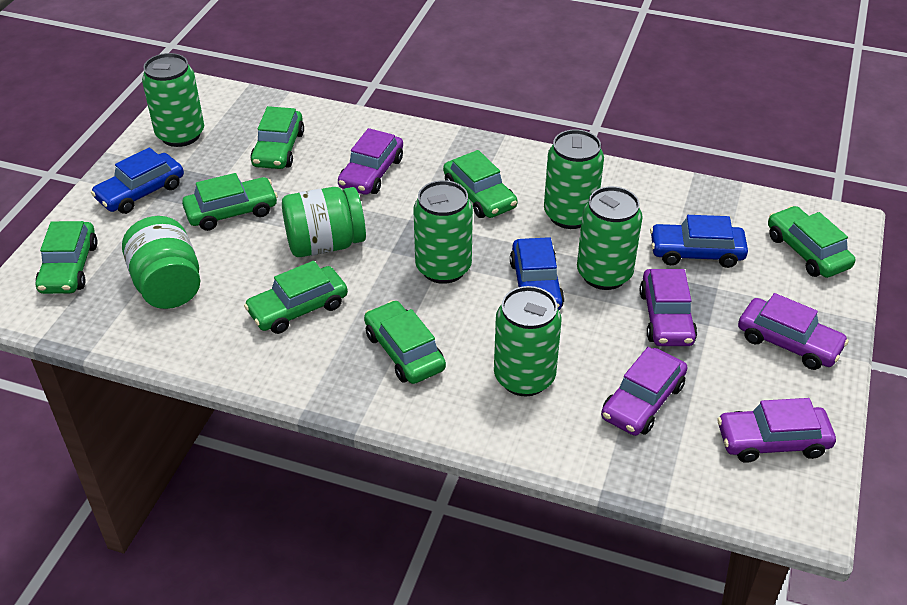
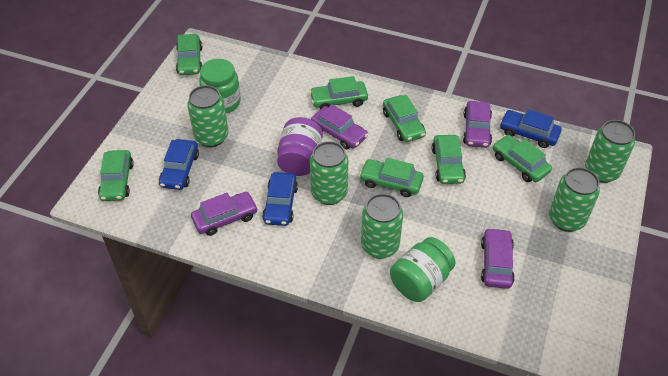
purple car: [338,128,403,195] [601,347,687,436] [640,269,697,346] [717,398,836,463] [738,293,849,370] = 5 -> [191,192,258,236] [311,104,368,149] [463,101,492,148] [481,228,515,289] = 4
purple jar: none = 0 -> [277,117,323,176] = 1

